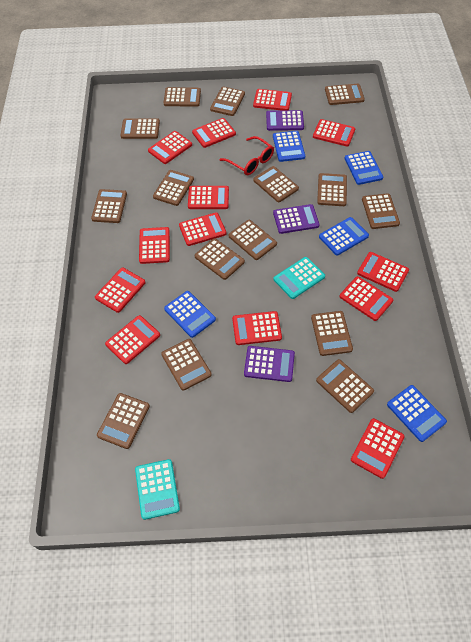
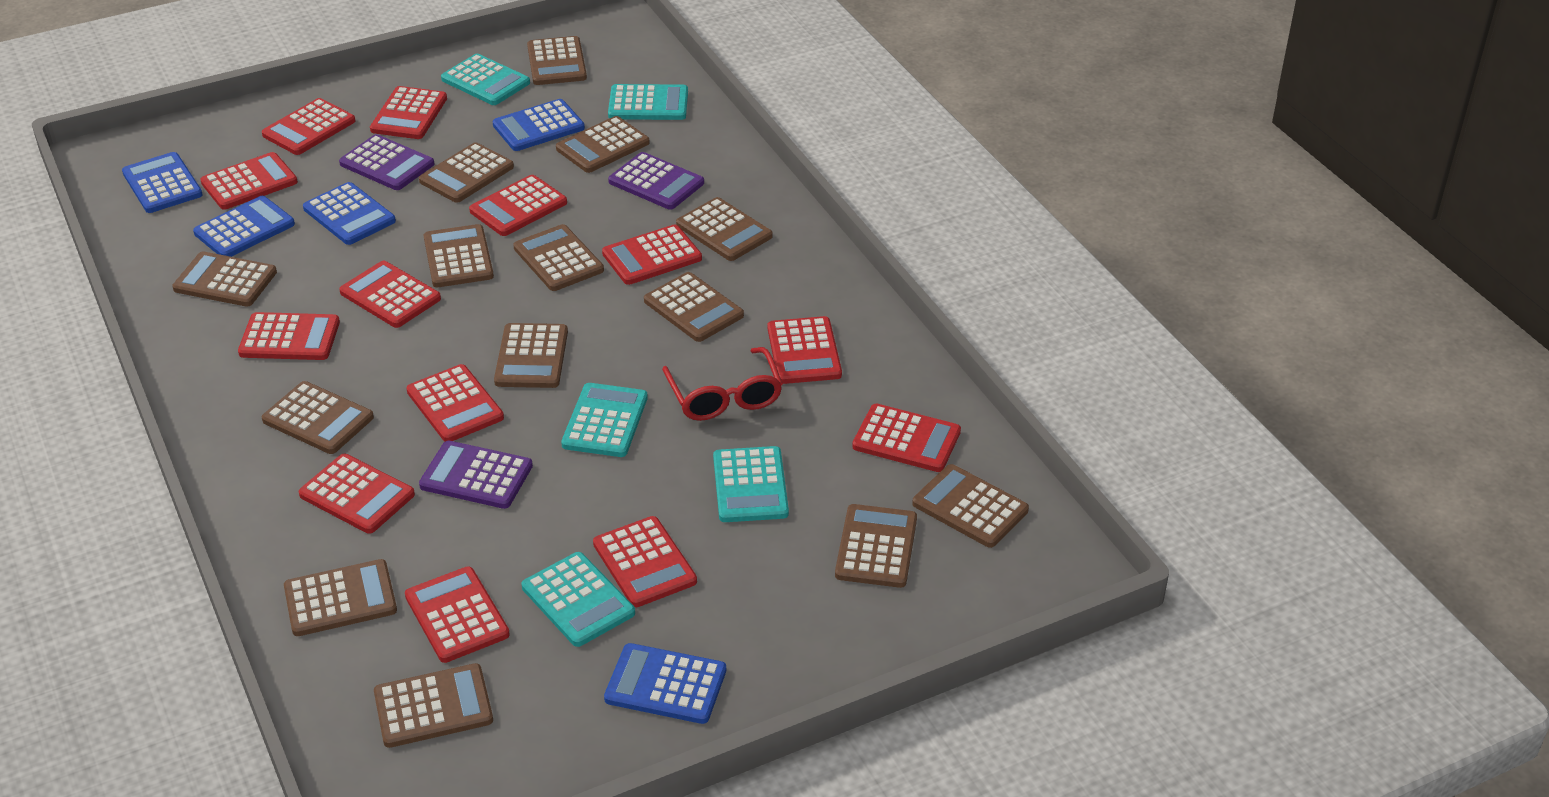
brown calculator: [91,189,127,223] [97,393,150,449] [121,118,160,139] [153,170,194,206] [161,339,212,391] [164,87,201,107] [195,238,245,280] [210,87,245,116] [229,220,277,260] [253,166,299,202] [311,311,353,356] [316,359,374,413] [317,173,347,206] [325,84,365,105] [362,193,400,229] = 15 -> [172,251,277,307] [262,381,374,454] [284,559,397,636] [374,663,493,748] [419,142,514,203] [424,224,494,287] [494,323,568,388] [513,224,604,291] [527,36,587,85] [556,116,650,173] [644,272,744,342] [676,197,773,261] [835,504,917,588] [912,464,1029,548] = 14
turquoise calculator: [135,459,180,520] [273,257,325,299] = 2 -> [441,54,530,105] [522,552,635,647] [561,383,648,457] [608,84,688,120] [713,446,789,522] = 5

